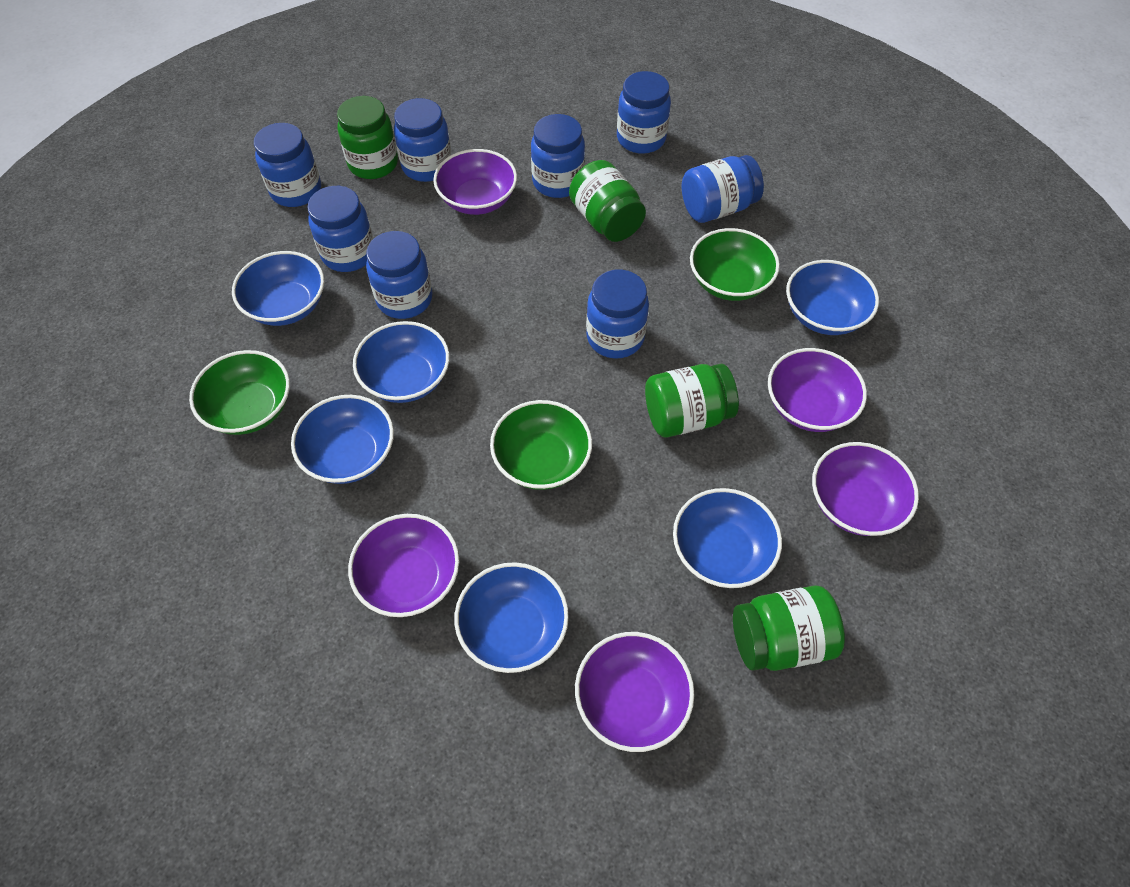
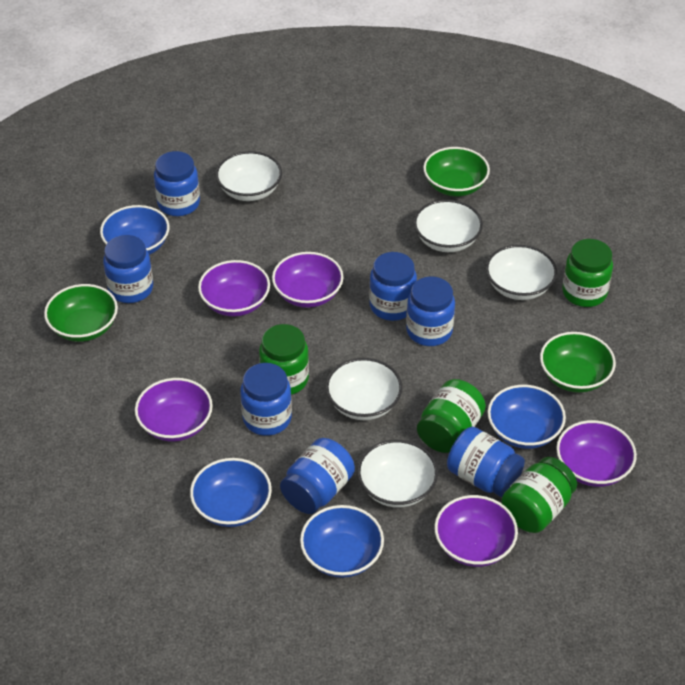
blue bowl: [232,251,324,326] [291,395,394,484] [353,321,450,403] [454,562,569,673] [673,488,782,588] [786,260,879,335] = 6 -> [100,205,170,255] [190,458,272,527] [300,505,384,578] [487,385,566,449] = 4
blue jar: [254,123,321,207] [307,186,373,272] [366,231,433,319] [394,98,451,182] [531,114,585,198] [586,270,649,359] [617,71,671,154] [682,155,764,223] = 8 -> [103,235,153,303] [154,151,200,216] [240,363,292,436] [280,438,355,514] [369,252,417,321] [406,276,455,346] [447,427,525,497] = 7
white bowl: none = 0 -> [216,151,282,201] [326,358,402,420] [357,440,438,508] [414,200,483,252] [486,245,557,300] = 5

